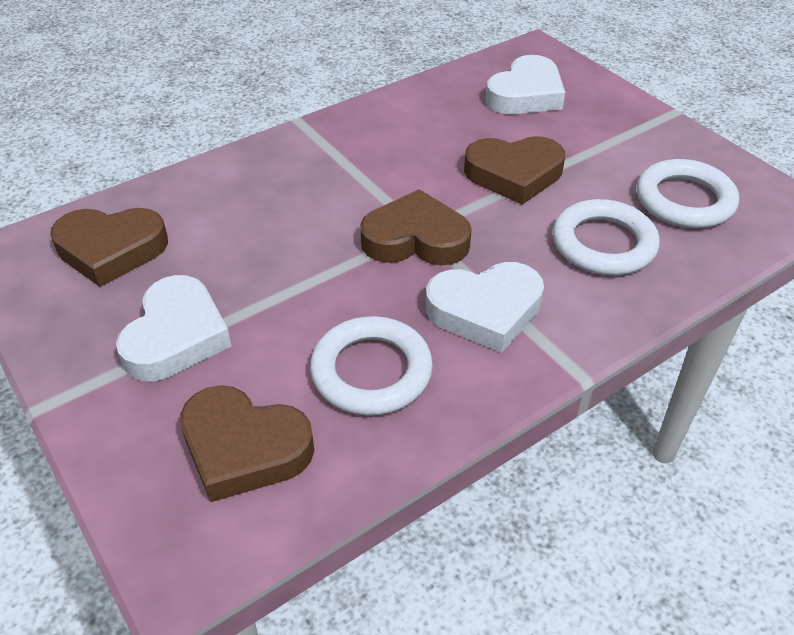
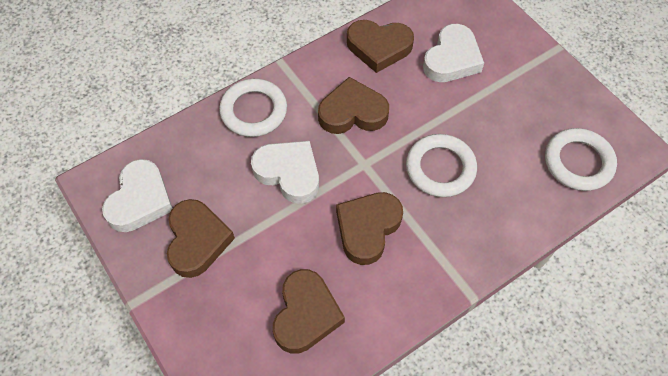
brown heart: [50,208,168,287] [180,385,314,502] [360,189,472,265] [464,136,565,205] = 4 -> [167,199,235,278] [273,269,345,354] [318,77,389,134] [336,192,403,265] [347,20,414,73] = 5

